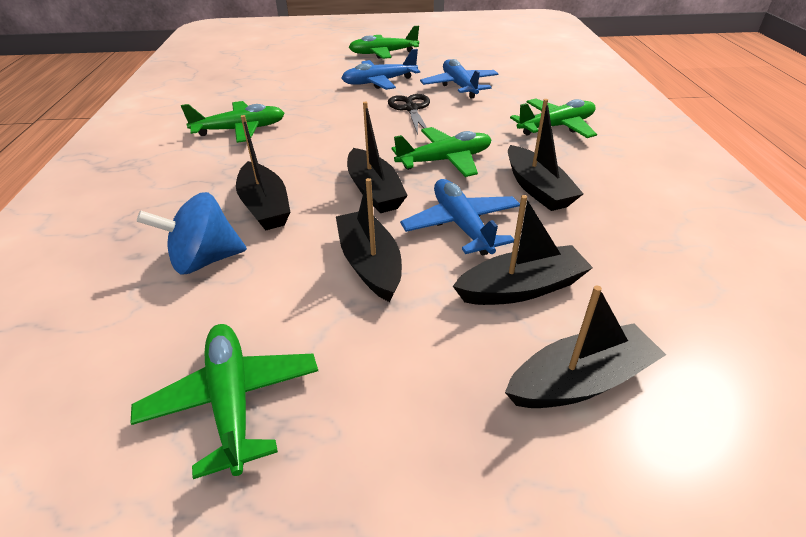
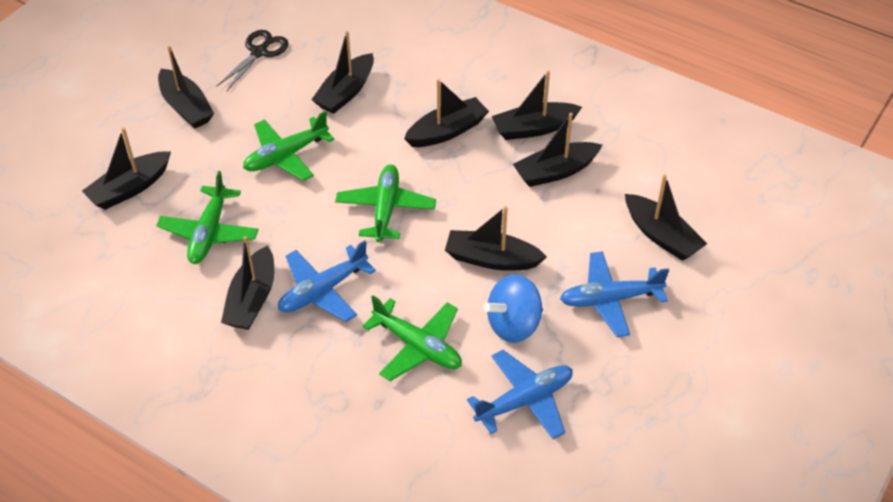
black boat: [236,115,290,230] [336,178,402,302] [347,102,408,213] [453,195,593,305] [505,286,666,408] [508,99,583,211] = 6 -> [82,128,171,210] [158,46,214,128] [221,236,274,330] [311,31,374,114] [404,79,489,147] [445,206,547,271] [492,70,582,140] [513,113,602,187] [625,174,707,261] = 9
green plane: [131,324,318,479] [181,101,285,143] [349,26,419,59] [392,127,491,177] [510,99,597,138] = 5 -> [156,171,259,264] [243,111,335,181] [335,164,436,242] [363,295,462,381] = 4

